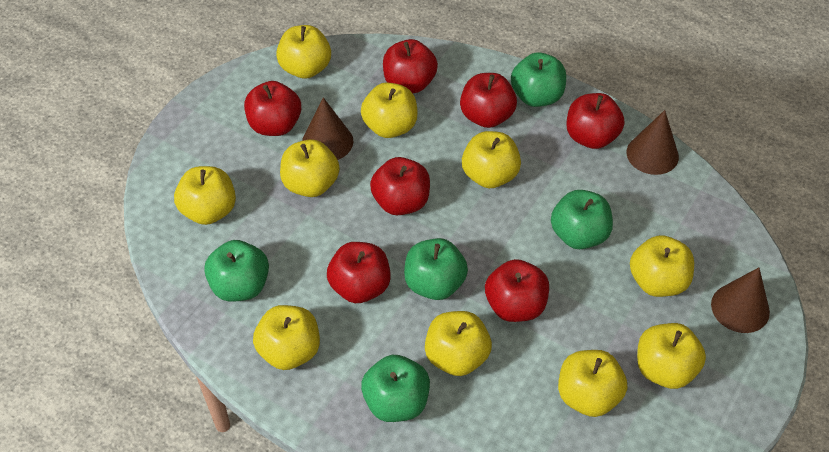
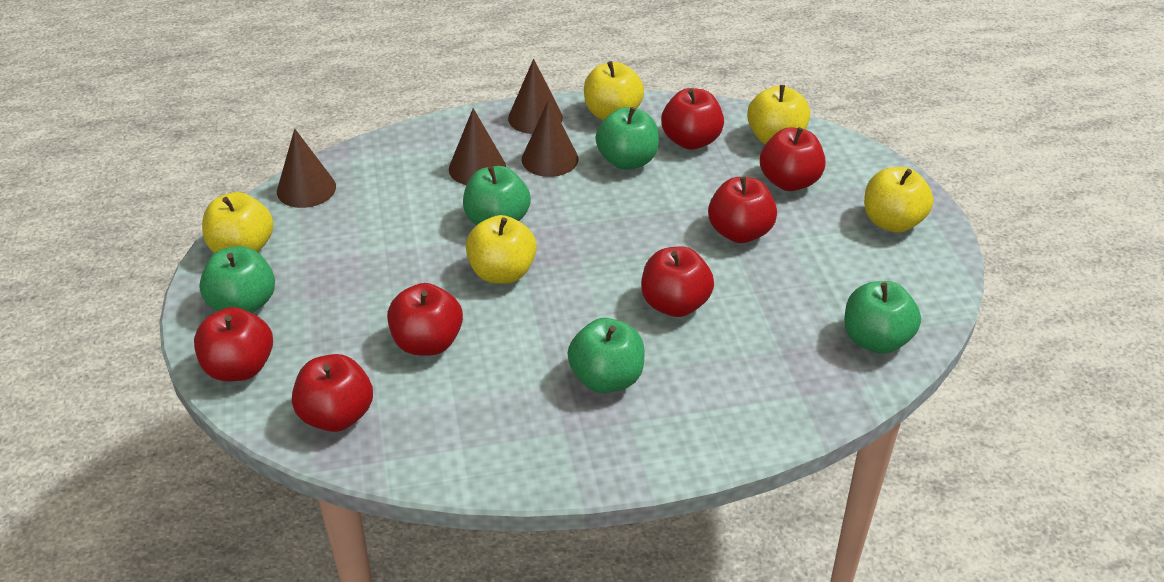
brown cone: [302,97,353,160] [626,110,679,175] [711,268,770,333] = 3 -> [277,129,336,208] [449,108,506,185] [508,59,563,134] [522,99,578,177] = 4
yellow apple: [174,166,236,225] [253,305,320,370] [276,25,331,79] [280,139,340,197] [361,83,418,138] [425,311,492,376] [462,131,521,188] [558,350,627,417] [630,235,694,297] [637,323,706,389] = 10 -> [202,192,273,253] [466,215,537,284] [584,61,644,120] [747,85,810,144] [864,167,934,233] = 5

